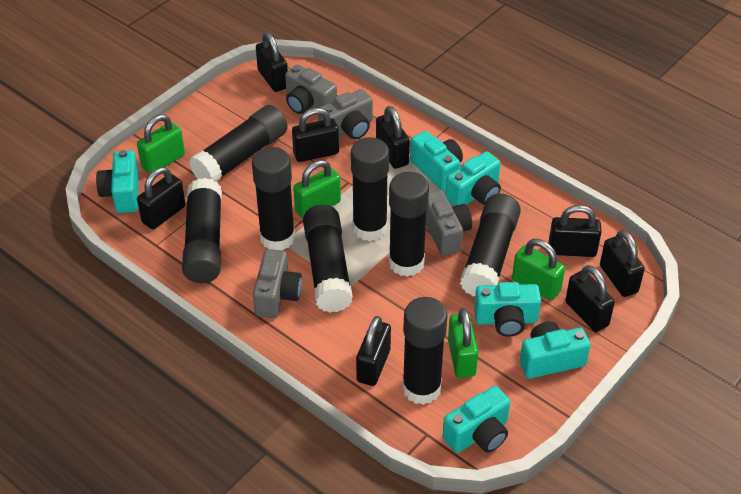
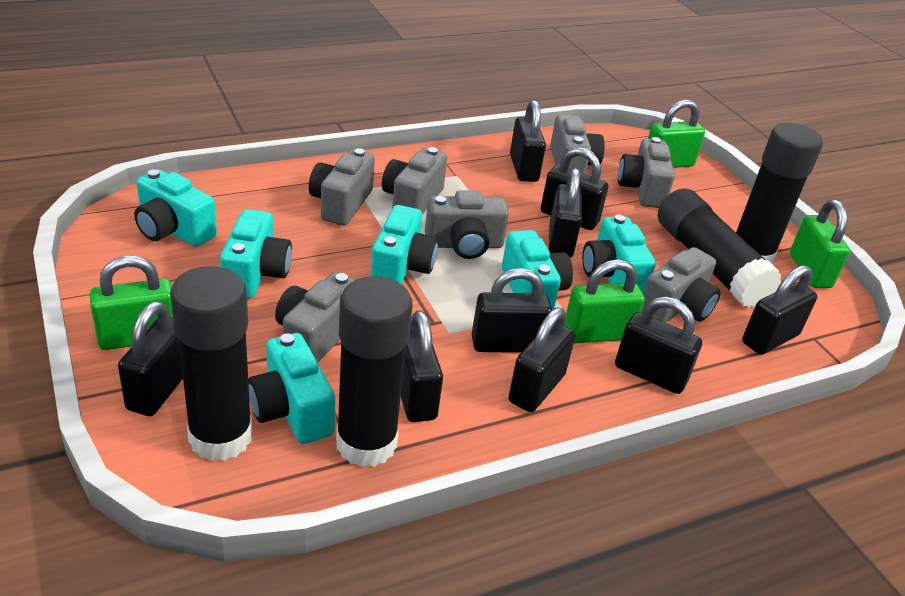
black glue stick: [182,178,222,283] [189,105,288,182] [252,147,295,251] [303,204,353,313] [351,137,389,241] [389,172,429,277] [402,297,448,405] [460,194,521,296] = 8 -> [170,266,252,461] [336,276,412,467] [658,188,782,308] [736,123,823,264] = 4
black padlock: [137,167,186,230] [256,32,288,92] [292,108,339,162] [356,316,391,386] [376,106,410,169] [549,205,602,257] [565,265,615,332] [600,230,645,297] = 8 -> [118,301,183,416] [401,310,443,422] [472,268,552,353] [509,307,575,412] [510,100,546,182] [541,147,608,230] [549,168,582,258] [615,297,702,394] [742,265,817,355] = 9
grey camera: [253,249,302,318] [285,65,337,114] [318,89,373,140] [426,190,472,256] = 4 -> [275,272,355,363] [309,148,375,226] [382,147,447,215] [425,190,509,259] [550,114,605,174] [618,137,675,208] [641,247,721,323] = 7

